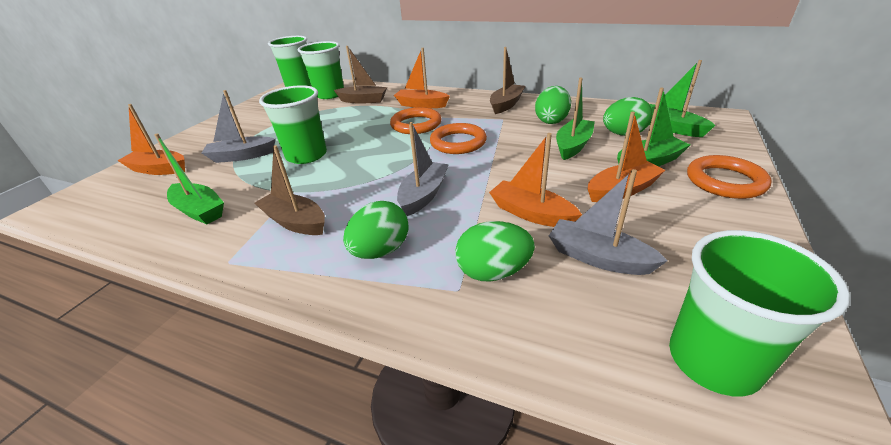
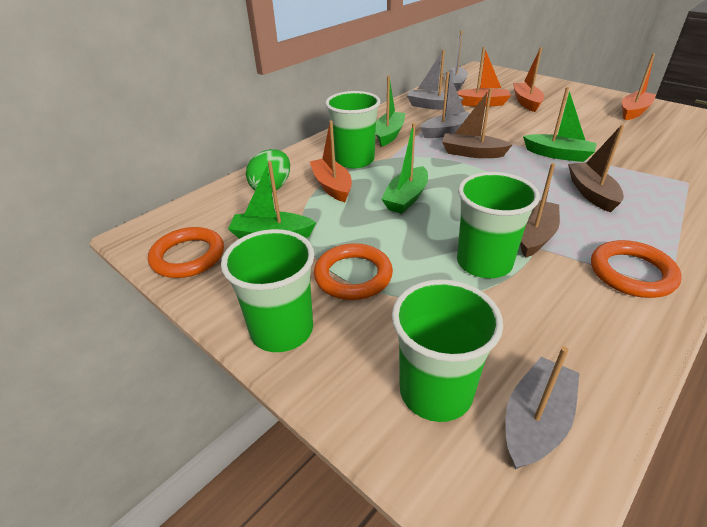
green egg: [343,201,409,259] [455,221,535,282] [535,86,571,124] [603,97,652,136] = 4 -> [246,149,290,191] = 1
grey boat: [202,90,276,163] [397,122,449,216] [549,169,668,275] = 3 -> [406,50,464,110] [420,71,470,138] [445,31,468,91] [505,347,580,469] = 4

